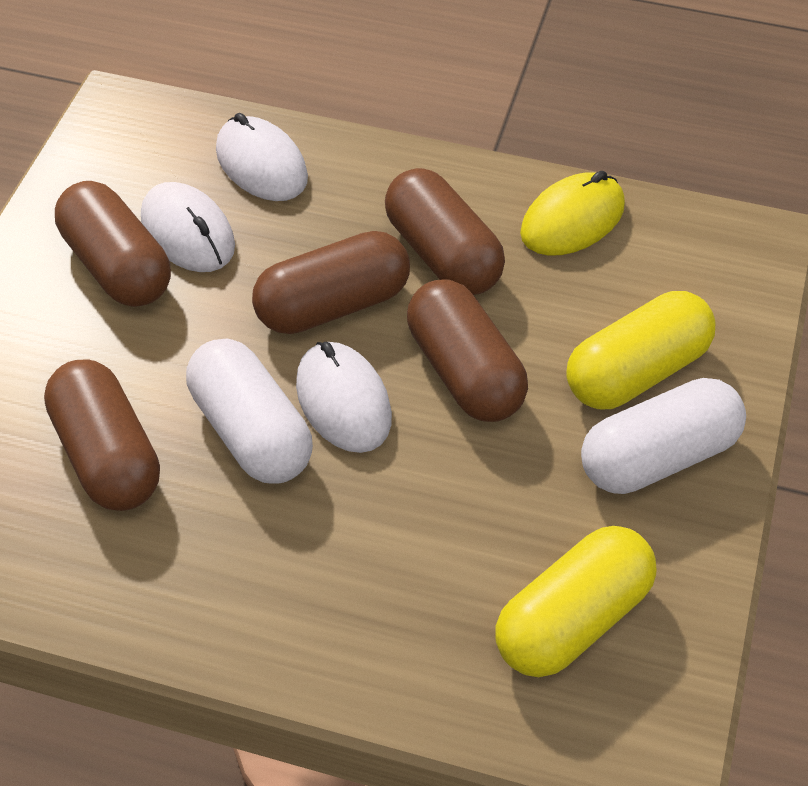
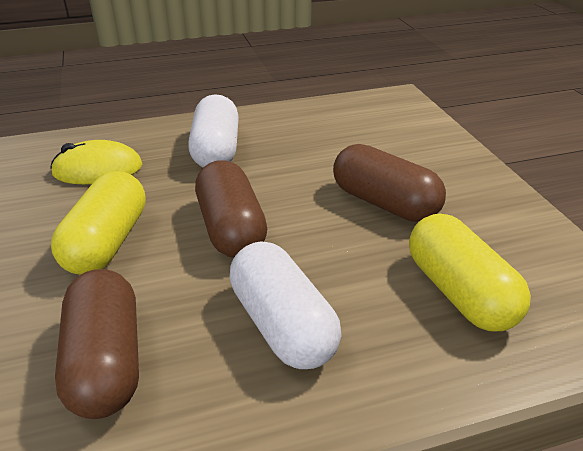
brown capsule: [44,359,160,511] [55,181,171,307] [252,231,410,334] [385,168,505,295] [407,280,528,422] = 5 -> [55,269,139,419] [195,160,267,258] [333,144,446,222] = 3
white mouse: [141,182,235,272] [216,113,308,201] [296,342,392,453] = 3 -> none = 0

